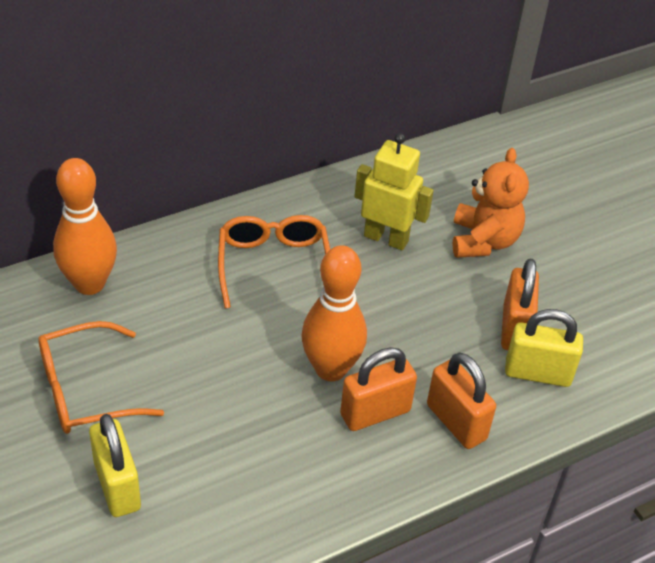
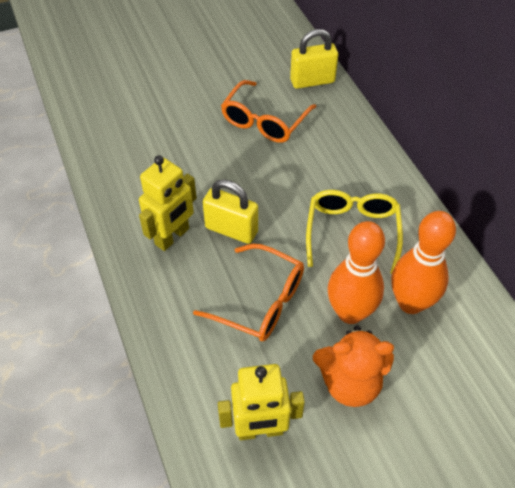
orange padlock: [340,347,417,431] [427,352,496,449] [501,259,539,350] = 3 -> none = 0
yellow glasses: none = 0 -> [306,190,403,274] = 1
yellow robot: [354,133,434,250] = 1 -> [139,155,197,251] [218,364,305,440] = 2

